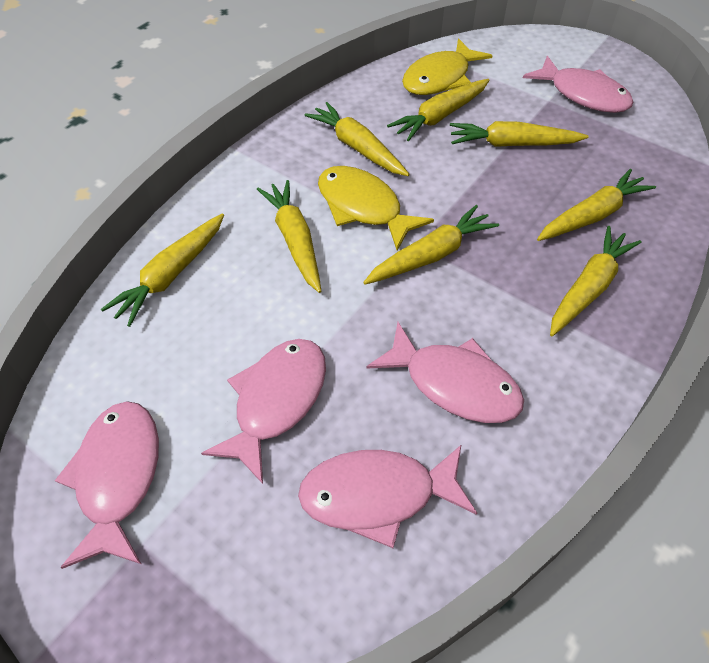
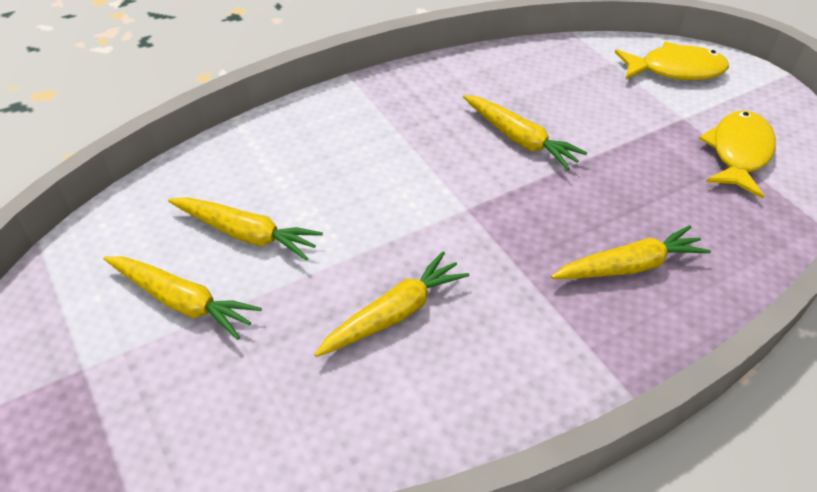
pink fish: [55,401,159,569] [201,339,326,484] [298,444,477,548] [366,322,524,423] [523,56,633,113] = 5 -> none = 0
yellow carrot: [101,213,224,327] [257,180,321,293] [304,102,410,176] [363,205,499,285] [387,79,490,141] [450,121,588,147] [537,169,656,241] [550,226,642,336] = 8 -> [103,256,262,340] [168,197,323,261] [314,252,469,357] [463,95,587,170] [551,225,711,279] = 5

